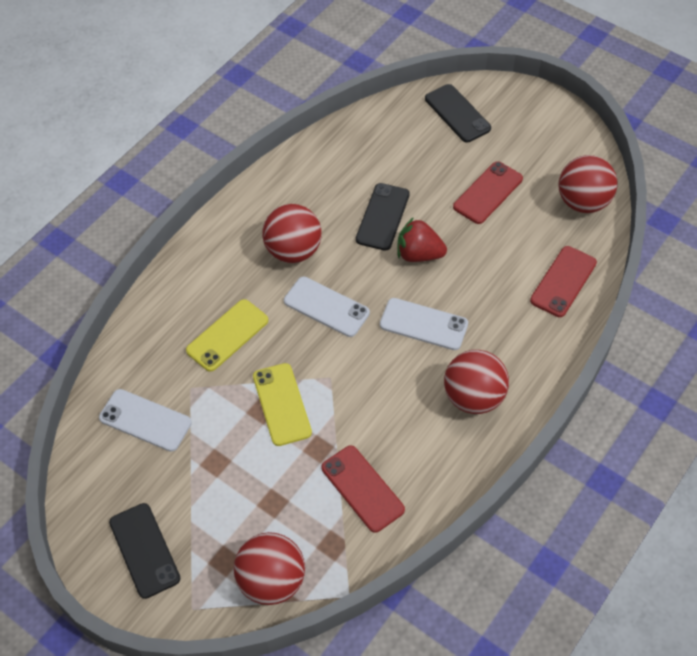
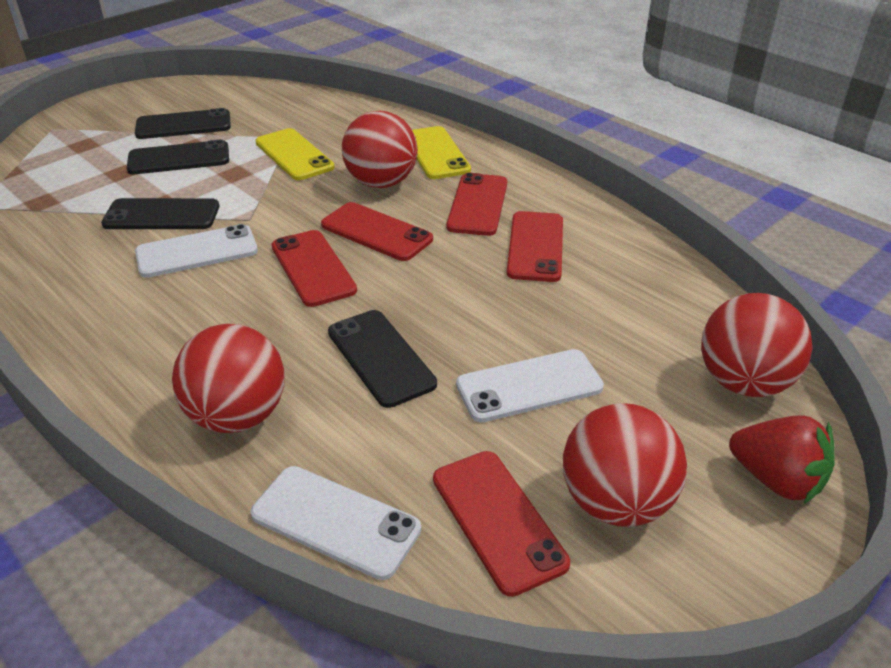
black phone: [109,503,180,599] [356,183,410,251] [425,84,491,142] = 3 -> [101,198,219,229] [127,140,229,174] [135,108,231,139] [328,310,437,408] = 4
red phone: [321,445,405,533] [453,161,523,224] [530,246,597,317] = 3 -> [271,230,357,307] [321,202,433,261] [433,451,570,597] [447,173,507,236] [507,211,563,282] = 5

